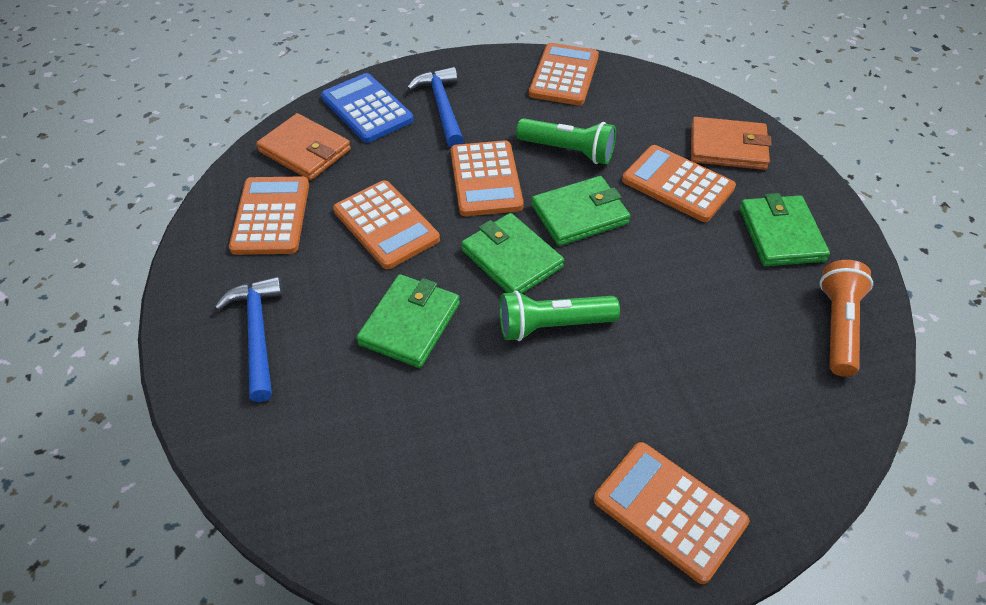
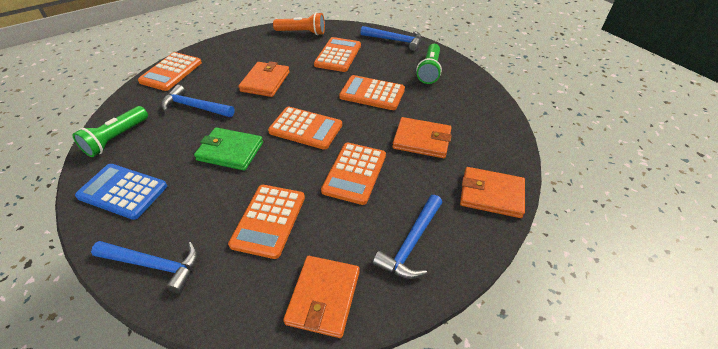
blue hammer: [215,276,283,402] [407,67,464,147] = 2 -> [91,241,198,294] [161,85,235,117] [361,26,421,51] [373,195,442,279] = 4
green wallet: [356,274,460,368] [461,213,564,294] [531,176,630,246] [740,193,830,266] = 4 -> [194,127,263,171] = 1
orange wallet: [256,113,351,180] [691,117,772,170] = 2 -> [238,61,290,97] [283,256,359,338] [392,117,452,158] [460,167,525,218] = 4

